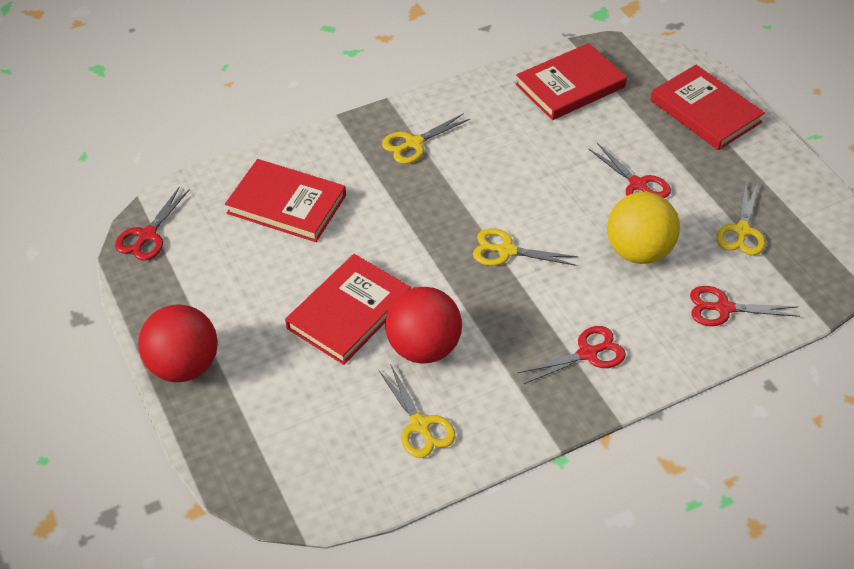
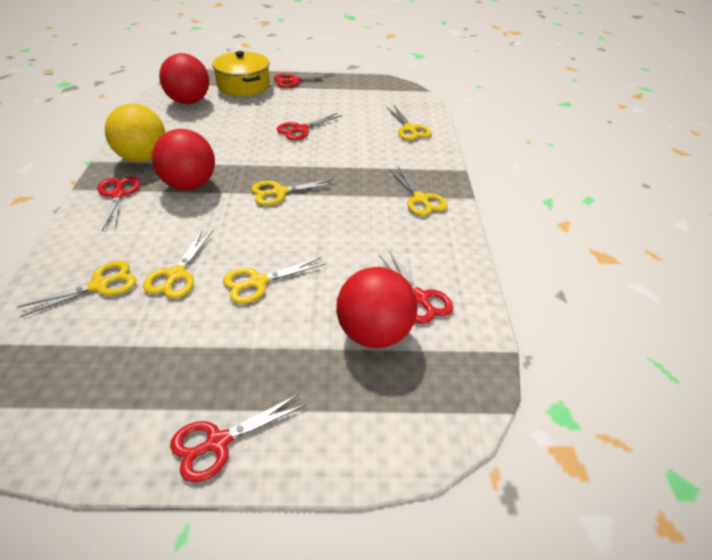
red ball: [138,304,218,382] [385,287,462,363] = 2 -> [152,129,215,190] [159,53,209,104] [336,267,418,348] = 3
red book: [225,159,346,242] [285,254,411,365] [516,43,627,120] [650,65,765,150] = 4 -> none = 0
red scissors: [115,186,190,261] [518,326,626,385] [588,143,671,198] [690,286,800,326] = 4 -> [98,177,140,231] [170,394,305,482] [274,73,336,88] [277,113,343,140] [379,251,453,324] = 5
yellow pot: none = 0 -> [212,51,270,96] = 1
yellow scissors: [378,364,456,458] [382,113,470,164] [473,228,578,266] [717,183,765,255] = 4 -> [18,261,136,317] [143,230,213,299] [223,257,326,304] [251,179,337,206] [386,106,432,140] [389,167,448,216] = 6

